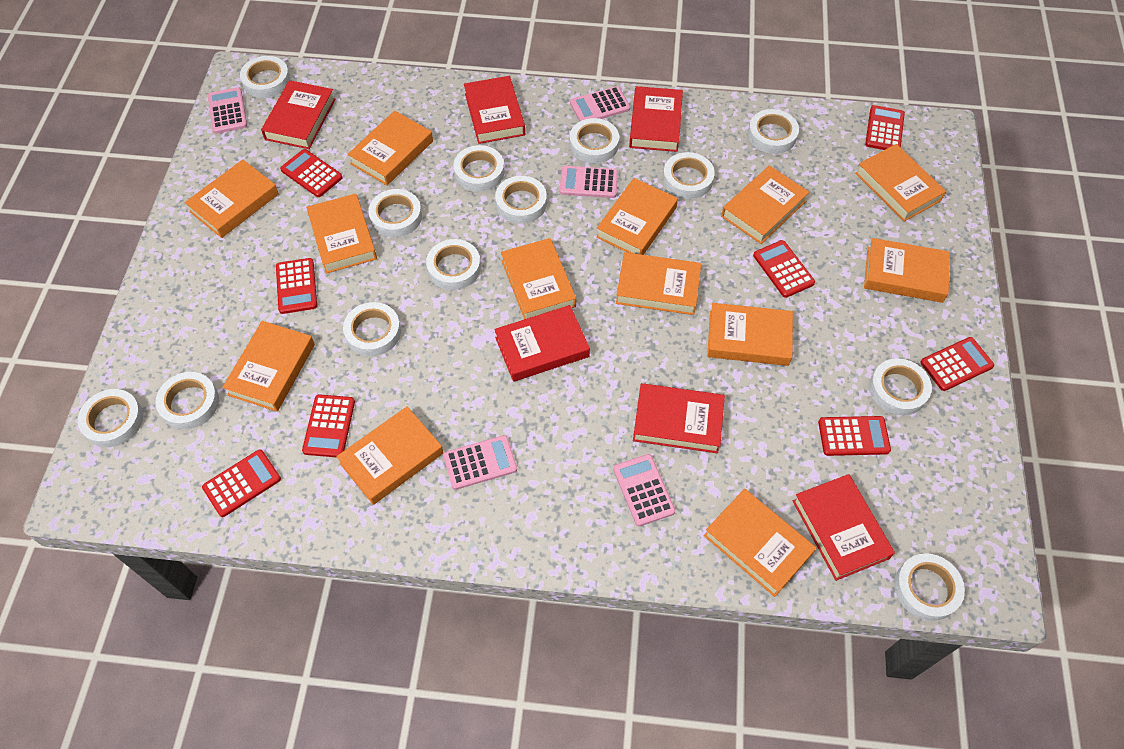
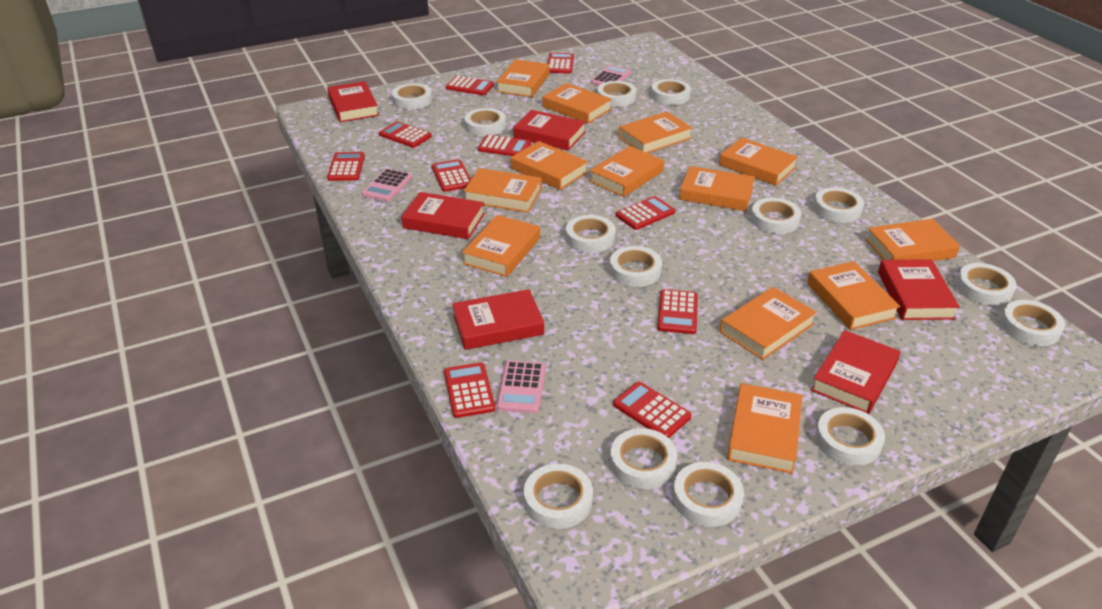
pink calculator: [208,87,247,134] [443,435,517,490] [560,166,618,198] [570,86,630,122] [613,454,675,526] = 5 -> [362,168,412,202] [497,360,546,413] [591,65,631,86] = 3
red calculator: [202,449,281,517] [276,258,317,314] [280,149,343,197] [302,394,355,458] [753,240,815,298] [818,416,891,456] [865,105,905,150] [920,337,994,391] = 8 -> [327,152,365,181] [379,121,432,148] [432,159,471,192] [444,362,495,418] [446,76,494,95] [478,135,531,156] [548,53,574,74] [613,382,691,438] [616,196,675,230] [657,289,698,334] = 10
white tape: [78,389,143,447] [155,372,219,429] [240,56,290,98] [343,302,401,356] [368,189,422,237] [426,239,481,290] [453,145,504,192] [495,176,547,224] [570,118,619,163] [663,152,715,199] [748,109,799,154] [869,358,932,415] [894,553,965,621] = 13 -> [392,83,432,110] [464,108,506,136] [524,464,593,529] [566,215,616,253] [597,81,636,107] [610,246,662,287] [610,428,677,489] [651,79,691,105] [673,462,744,527] [751,198,801,234] [813,187,864,223] [815,407,885,466] [956,263,1017,306] [1000,300,1065,346] = 14

